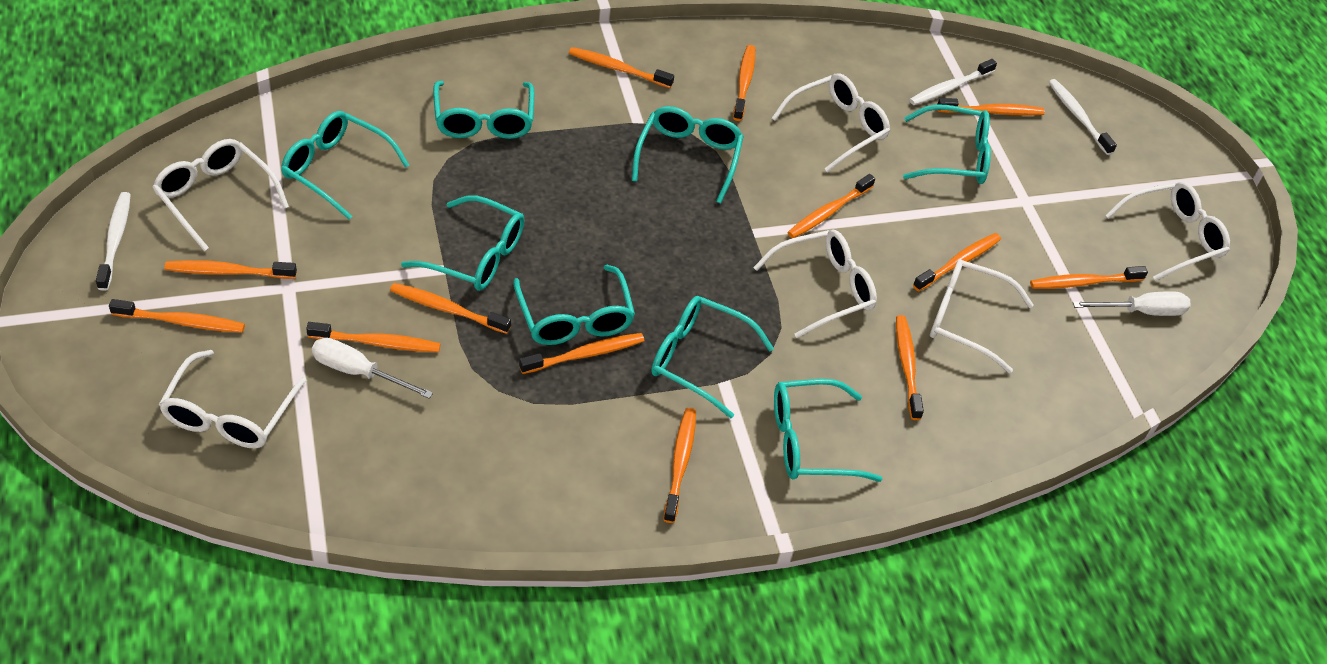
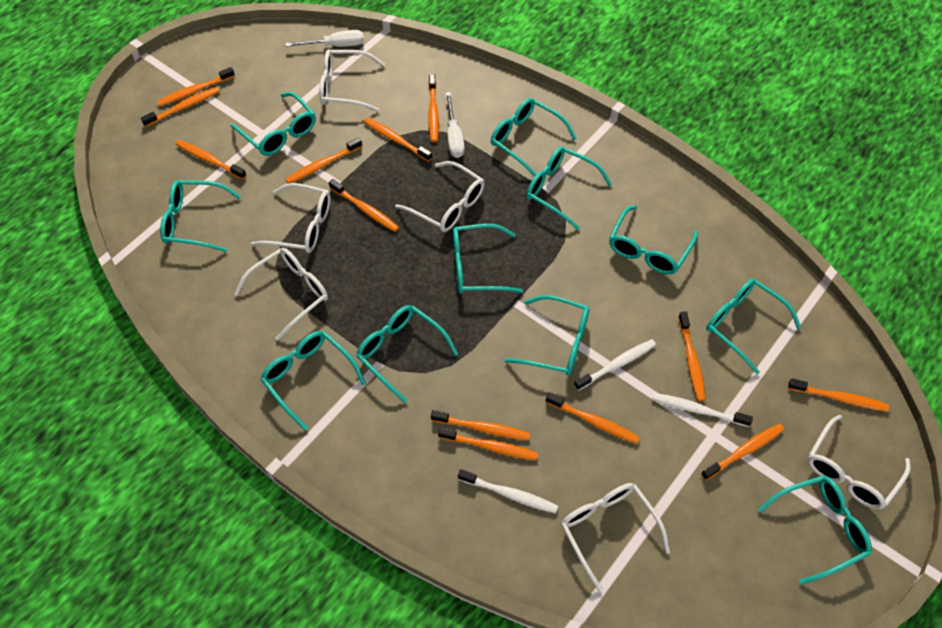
turquoise glasses: [281,111,409,220] [401,195,524,291] [433,81,534,139] [514,265,635,345] [632,106,744,204] [652,296,774,418] [774,379,882,482] [903,104,991,184] = 8 -> [160,180,241,252] [231,92,316,156] [260,331,366,431] [356,305,458,403] [453,224,524,293] [491,98,577,177] [504,295,590,375] [526,147,612,230] [609,205,698,274] [706,279,802,374] [758,475,872,585] = 11

